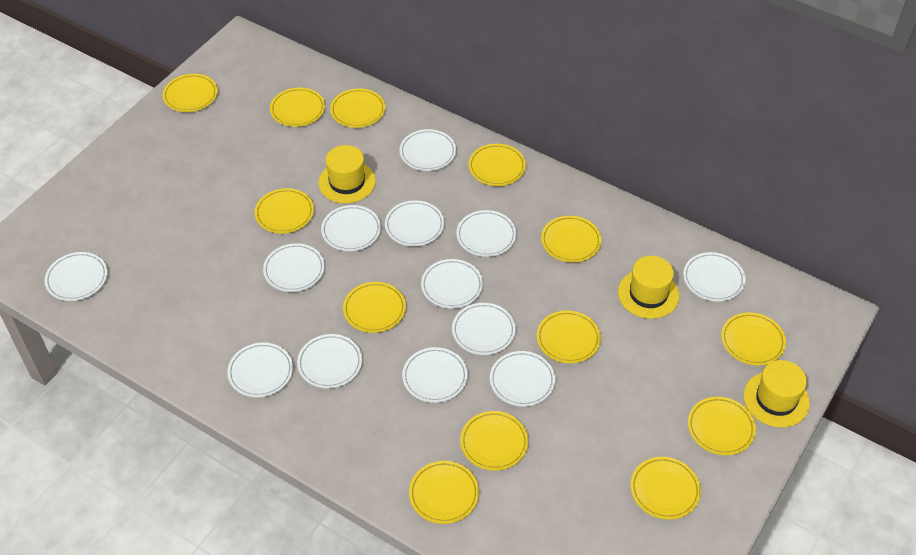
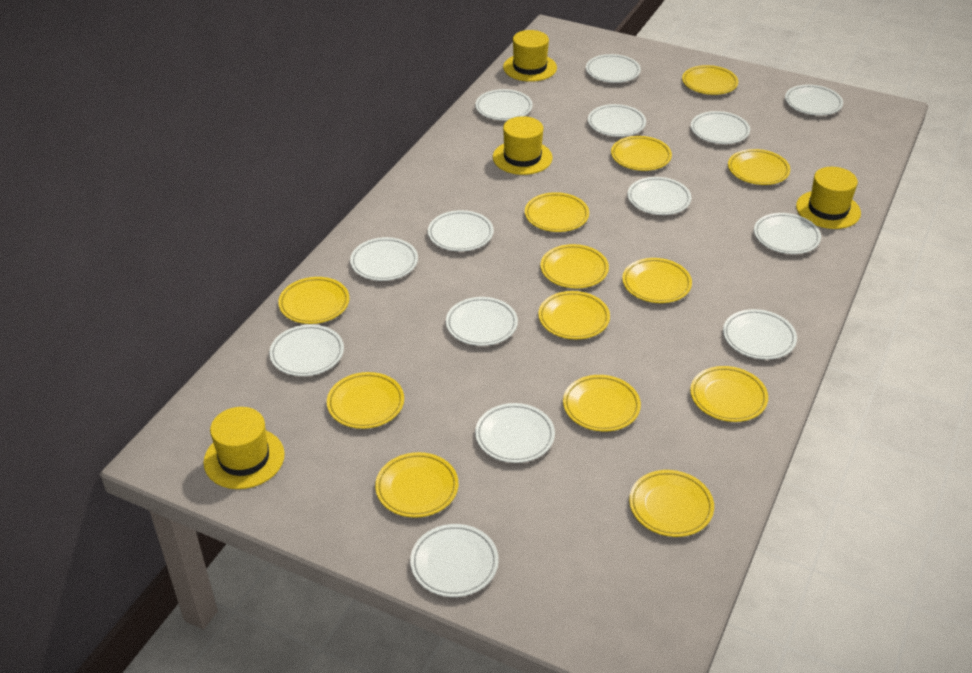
white plate: [44,252,107,301] [227,342,293,397] [263,243,325,292] [297,334,362,388] [321,205,381,251] [385,200,444,246] [399,129,456,171] [402,347,468,403] [421,259,483,309] [452,303,516,355] [456,210,516,257] [490,351,555,407] [683,252,745,301] = 13 -> [269,325,344,376] [350,237,418,281] [410,524,499,597] [428,210,494,252] [446,297,518,346] [475,89,533,121] [475,403,555,463] [586,54,641,83] [588,104,646,137] [628,177,691,215] [691,111,750,144] [723,309,797,360] [754,213,821,254] [785,84,843,116] = 14
yellow hat: [319,145,376,203] [618,256,680,319] [743,360,810,428] = 3 -> [204,407,285,489] [493,116,552,175] [503,30,557,82] [796,167,861,229] = 4

